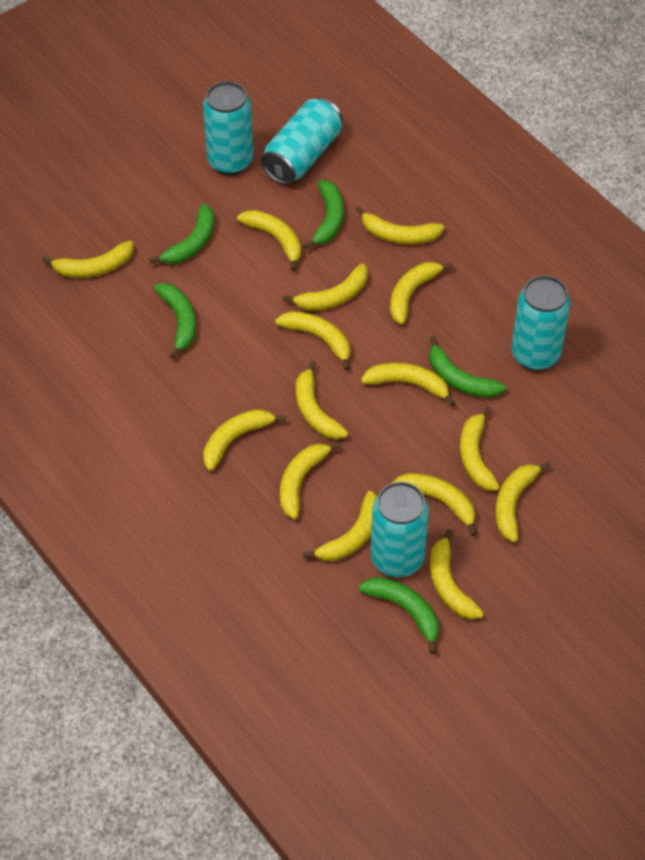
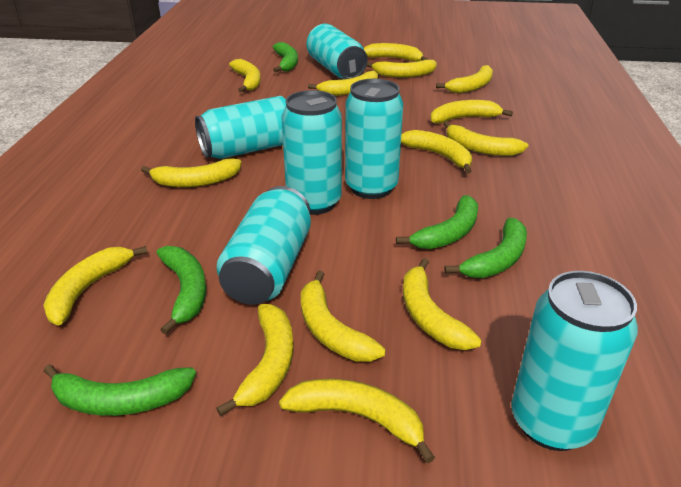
turquoise can: [203,81,253,175] [261,98,342,185] [371,482,429,577] [511,276,570,371] = 4 -> [195,96,286,159] [217,186,311,305] [281,90,342,215] [306,24,368,79] [345,79,403,199] [511,271,638,451] = 6
yellow banana: [42,241,133,278] [203,409,286,471] [237,210,301,271] [275,311,350,371] [280,442,342,519] [283,263,368,311] [296,361,348,440] [303,491,377,561] [356,206,444,244] [361,363,455,407] [390,262,453,325] [392,473,477,536] [430,529,484,620] [460,406,500,491] [495,462,551,542] = 15 -> [43,246,148,326] [141,158,242,187] [216,304,294,416] [229,59,261,93] [279,379,435,463] [301,271,385,362] [308,71,378,96] [364,43,428,61] [367,60,437,78] [401,130,472,174] [403,258,482,350] [430,100,513,123] [436,65,493,93] [443,121,528,156] = 14

